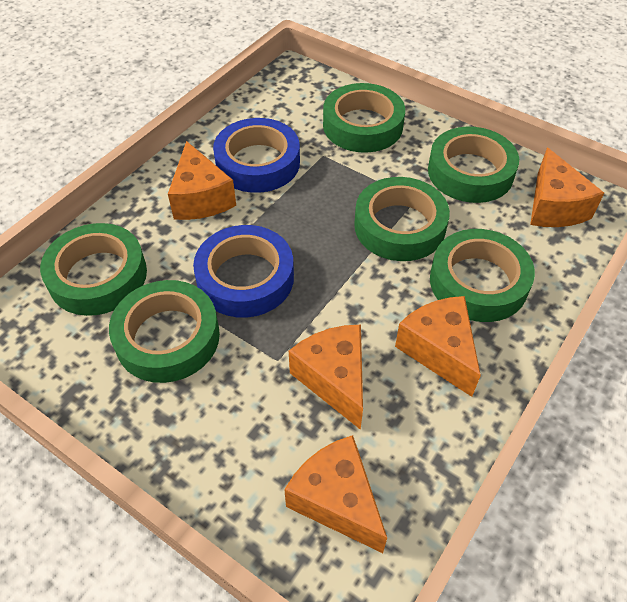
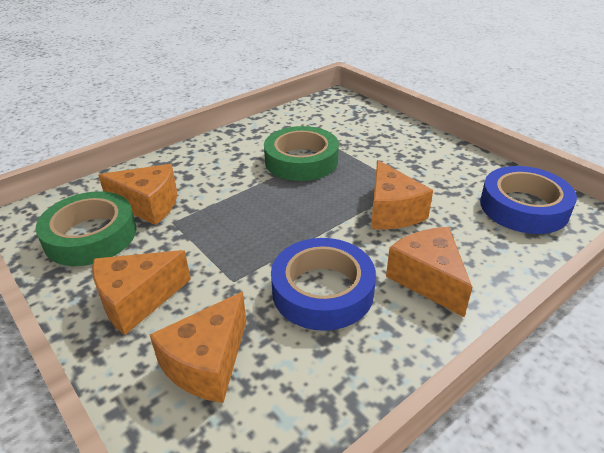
green tape: [40,223,147,316] [109,280,220,383] [323,83,405,153] [354,177,450,261] [428,127,519,203] [430,229,535,322] = 6 -> [36,191,137,266] [264,126,339,181] = 2

